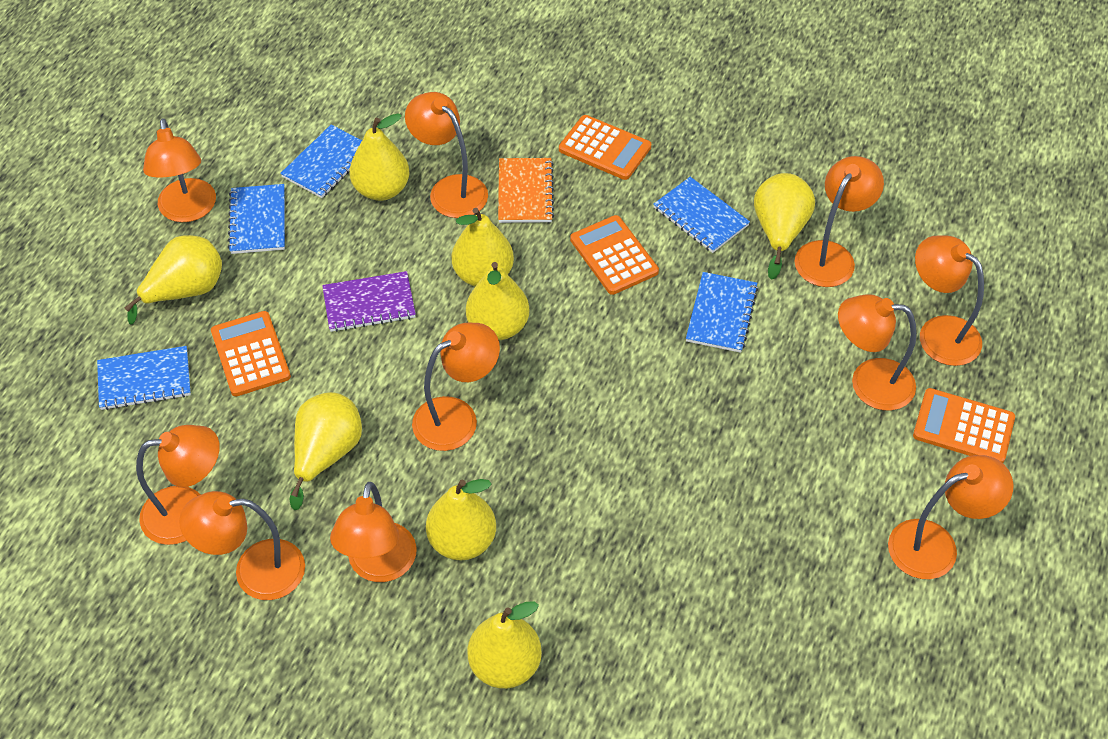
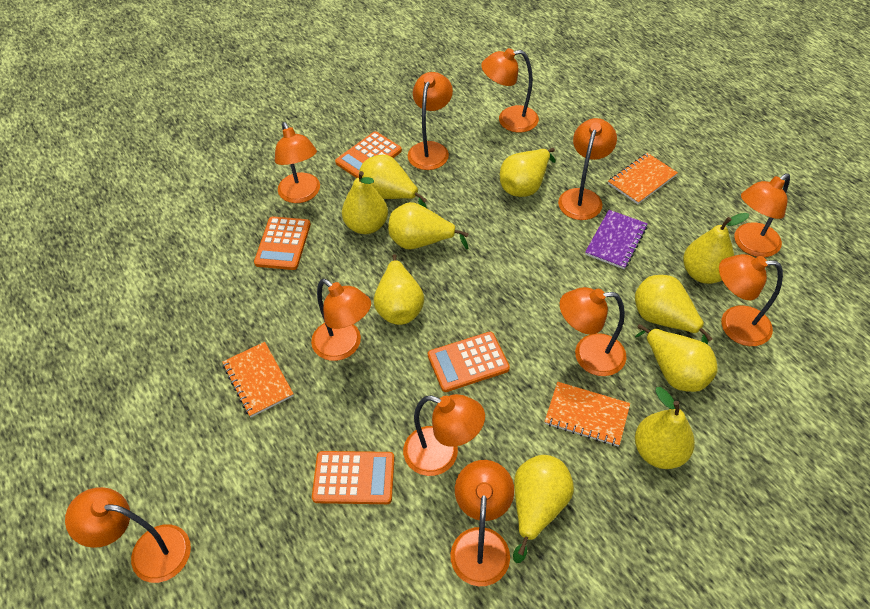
blue notebook: [97,346,191,410] [228,184,285,254] [280,125,362,198] [653,177,750,253] [686,272,758,353] = 5 -> none = 0
orange lamp: [136,425,220,545] [143,118,216,222] [179,491,305,600] [330,482,417,582] [405,92,488,218] [412,323,500,451] [794,156,884,287] [838,294,917,411] [888,455,1014,579] [915,235,984,366] = 10 -> [65,487,191,583] [275,122,320,203] [311,279,371,361] [403,394,485,476] [408,72,453,170] [450,460,514,586] [481,48,539,132] [558,118,617,220] [560,287,626,376] [719,254,783,346] [734,173,790,257] = 11
orange notebook: [498,158,554,223] = 1 -> [222,342,294,417] [544,382,630,447] [608,153,678,204] = 3
yellow pear: [125,235,222,325] [290,392,362,510] [349,113,409,201] [426,479,496,560] [452,208,514,286] [466,262,529,340] [467,601,542,689] [754,173,815,280] = 8 -> [342,171,388,234] [359,155,427,208] [374,254,424,325] [388,202,468,249] [500,148,556,197] [513,455,574,563] [635,275,713,345] [635,324,718,392] [635,387,695,469] [683,213,749,284] = 10

